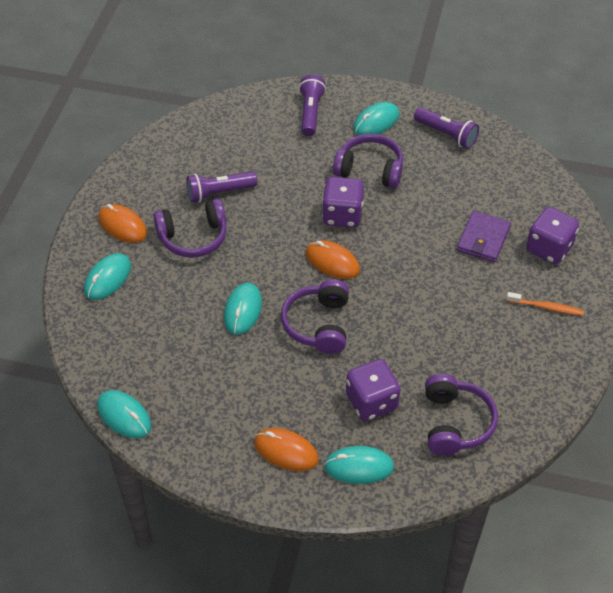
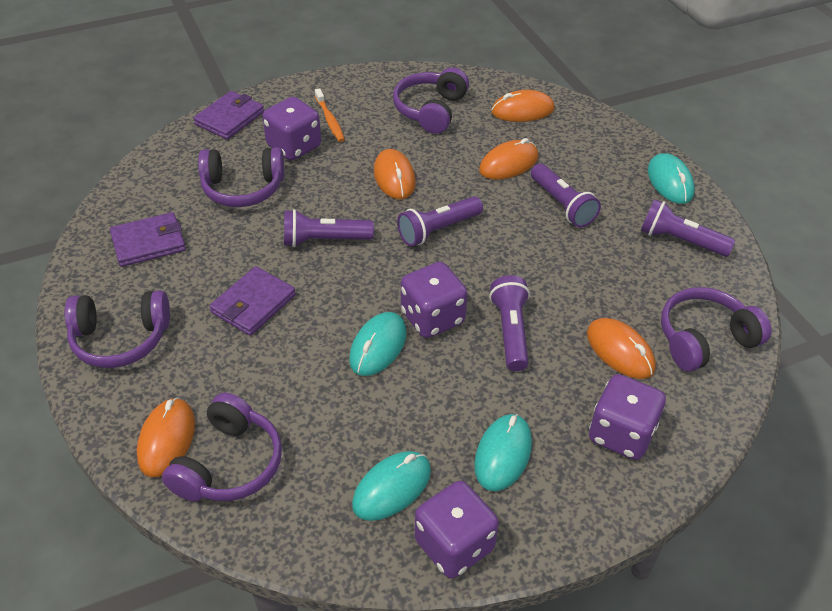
orange mouse: [98,204,147,243] [254,428,319,471] [306,240,360,279] = 3 -> [137,397,195,478] [374,149,416,199] [479,138,538,180] [491,90,555,122] [587,318,656,379] = 5
purple dice: [322,177,364,228] [346,359,400,421] [526,207,579,264] = 3 -> [263,97,321,161] [401,262,468,338] [415,481,499,578] [589,374,666,460] = 4
purple flashlight: [186,172,258,203] [299,75,326,136] [414,107,479,149] = 3 -> [284,209,374,247] [397,196,483,246] [489,275,530,371] [531,163,601,228] [641,199,735,257] = 5
purple headphones: [153,198,227,258] [281,279,349,354] [333,134,403,188] [425,374,498,456] = 4 -> [64,290,170,368] [162,393,282,501] [198,147,284,207] [393,68,469,134] [661,287,771,372] = 5
purple wallet: [457,211,511,262] = 1 -> [110,212,186,267] [193,91,264,139] [209,266,296,336] = 3
turquoise mouse: [84,253,131,300] [97,390,151,438] [224,283,262,335] [324,446,394,484] [353,102,400,135] = 5 -> [349,312,407,376] [352,451,431,521] [474,414,532,491] [648,153,695,204] = 4

